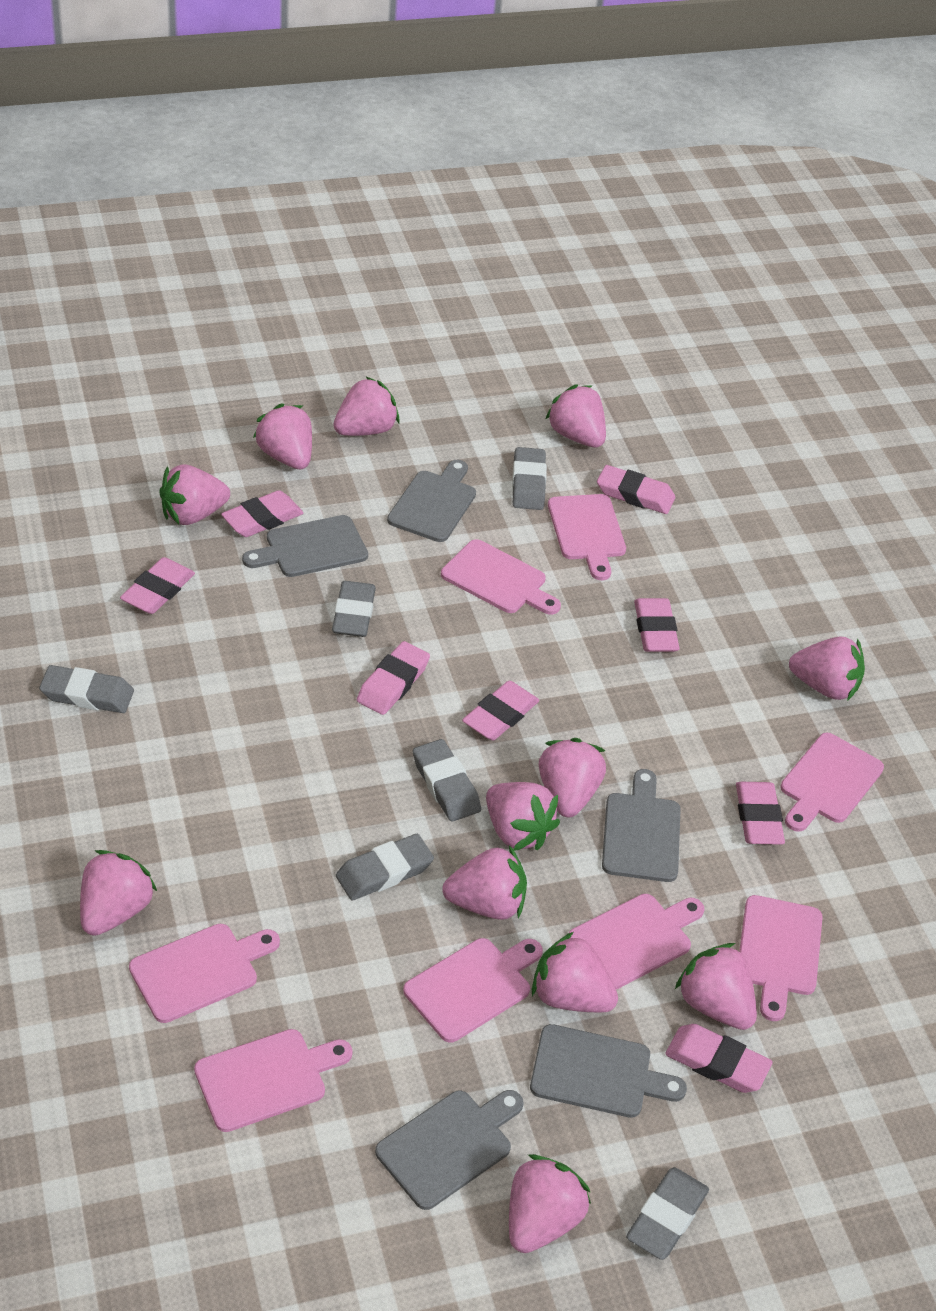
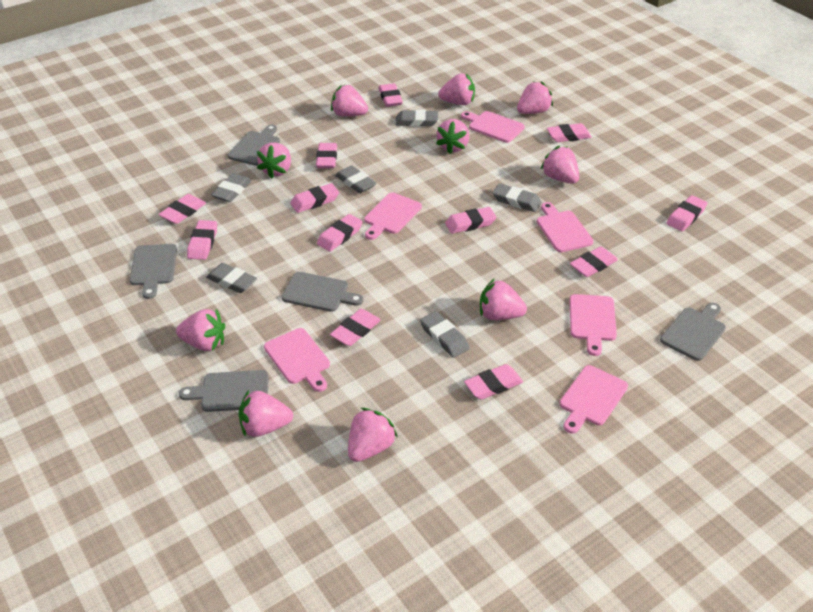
pink cutting board: [129,924,280,1023] [194,1029,353,1132] [403,938,543,1043] [441,539,561,615] [548,494,626,580] [569,894,704,989] [739,895,823,1021] [780,733,884,832] = 8 -> [264,328,330,392] [364,193,422,240] [461,111,525,143] [537,202,594,252] [559,365,628,434] [570,294,617,356] = 6
pink eraser: [120,557,195,614] [221,490,303,537] [357,641,430,715] [462,681,539,740] [597,465,675,514] [634,598,680,652] [665,1024,773,1093] [736,782,785,845] = 8 -> [159,194,206,224] [187,220,217,260] [290,183,339,213] [316,143,337,168] [317,214,363,252] [330,309,381,346] [379,83,403,107] [445,207,496,234] [464,364,523,400] [547,123,592,142] [570,246,618,277] [666,195,707,231] = 12
pink strawberry: [80,850,157,936] [159,464,230,525] [253,404,312,469] [333,377,400,436] [442,845,527,920] [486,782,560,851] [509,1154,591,1253] [532,932,618,1012] [539,738,606,817] [545,384,606,447] [675,943,757,1030] [789,637,865,701] = 12 -> [176,309,225,351] [239,390,293,437] [257,143,291,179] [331,85,368,117] [348,408,398,462] [436,119,469,154] [438,73,475,105] [480,278,527,320] [517,81,553,114] [540,146,579,184] = 10

